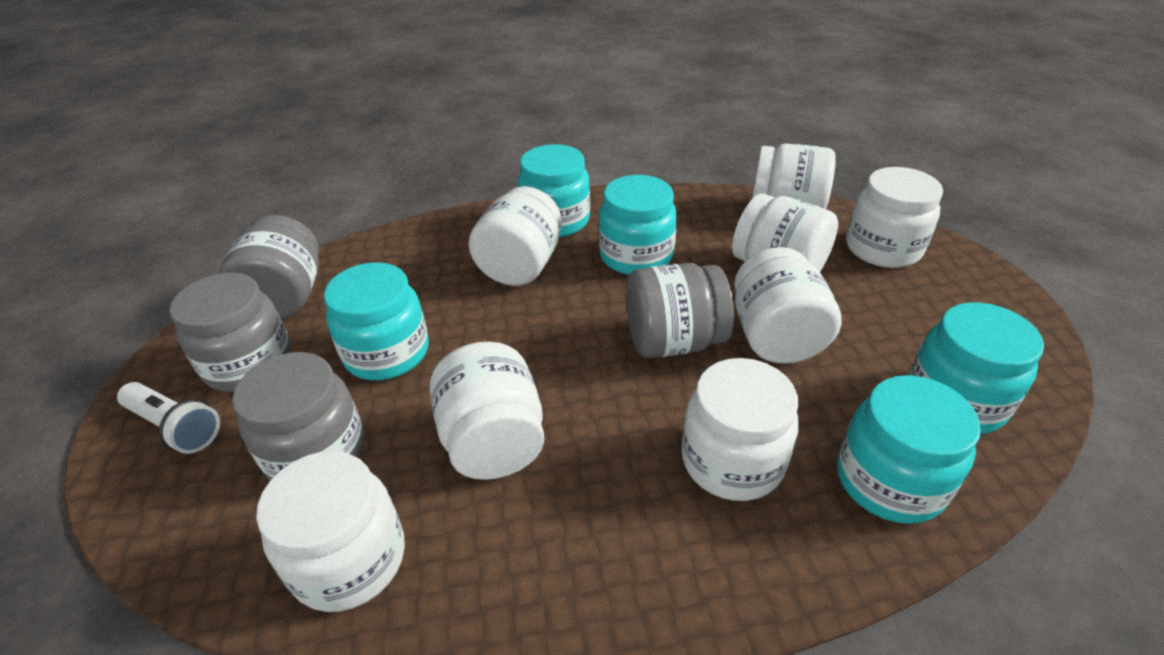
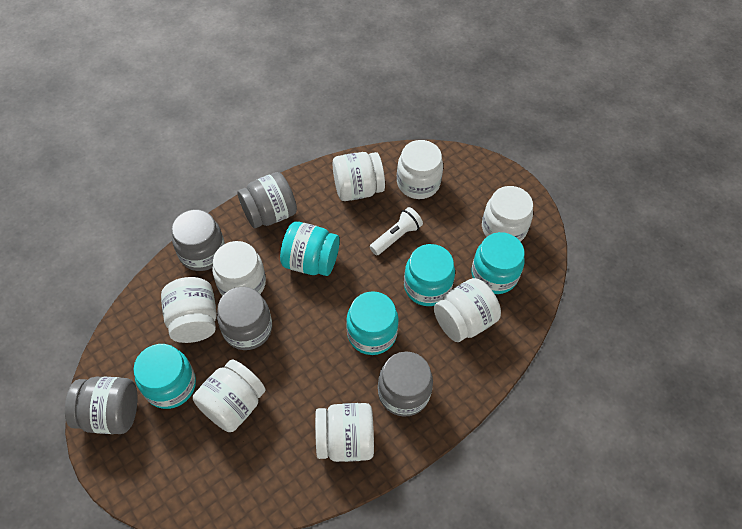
grey jar: [169,273,291,392] [219,215,319,319] [232,352,364,480] [626,263,734,358] = 4 -> [65,377,138,434] [171,209,225,271] [217,287,272,350] [238,172,297,228] [378,351,433,417] = 5

